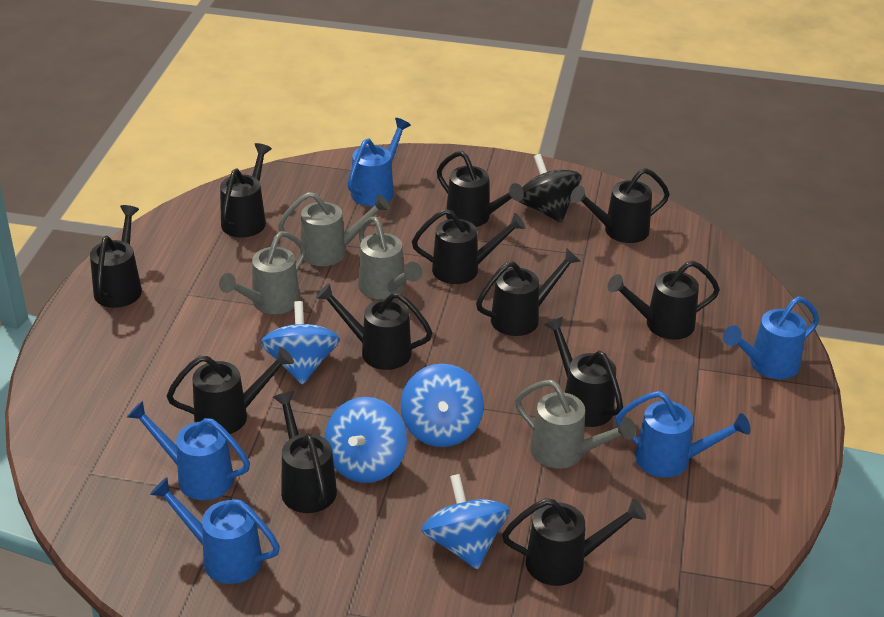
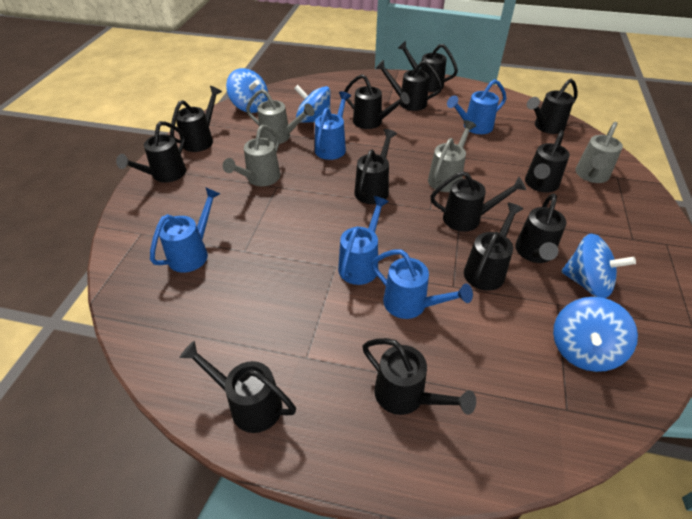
black spinning top: [518,154,581,223] = 1 -> none = 0
black watering can: [90,205,142,308] [167,347,294,434] [220,143,272,237] [273,391,337,513] [316,283,432,370] [412,209,525,284] [437,151,524,227] [476,248,580,336] [502,498,646,586] [544,317,623,427] [570,168,670,243] [607,261,720,340] = 12 -> [116,121,186,183] [170,86,222,152] [179,341,296,433] [344,74,410,129] [354,129,397,204] [363,338,476,415] [375,60,443,111] [398,41,458,92] [431,171,526,232] [464,203,523,291] [515,193,567,263] [525,130,570,193] [527,79,578,134] = 13

